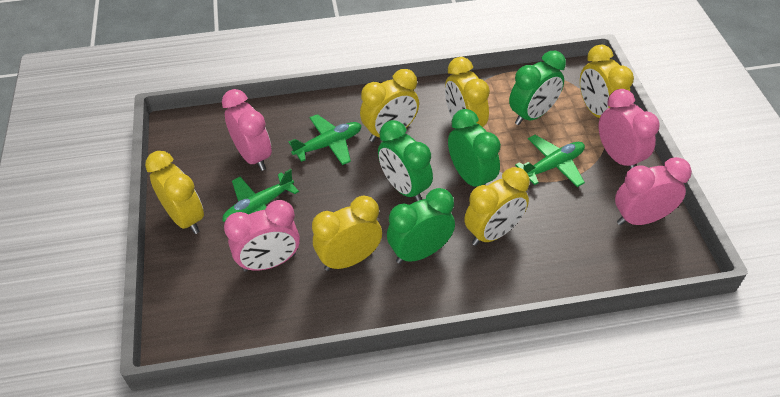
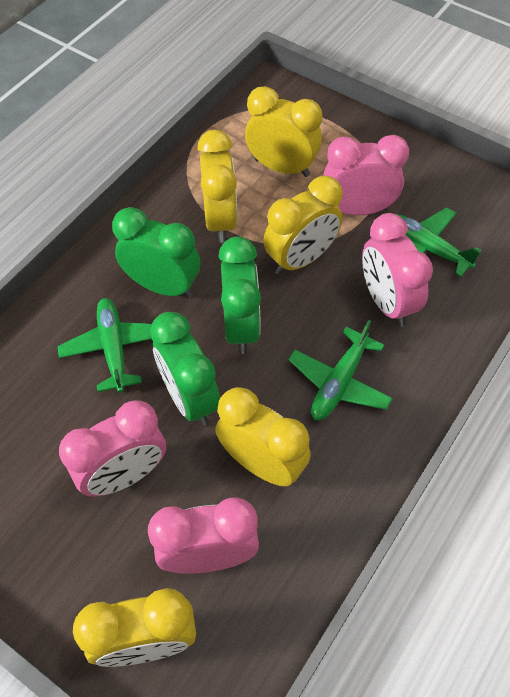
green clock: [378,120,433,201] [387,188,455,264] [448,109,501,187] [509,51,566,125] = 4 -> [112,207,200,298] [150,312,220,426] [218,236,261,354] = 3
yellow clock: [145,151,204,234] [312,196,382,271] [360,69,419,142] [445,57,490,127] [464,167,530,246] [580,45,634,118] = 6 -> [73,588,196,667] [197,130,238,243] [215,387,311,487] [245,86,322,177] [263,176,343,275] = 5

